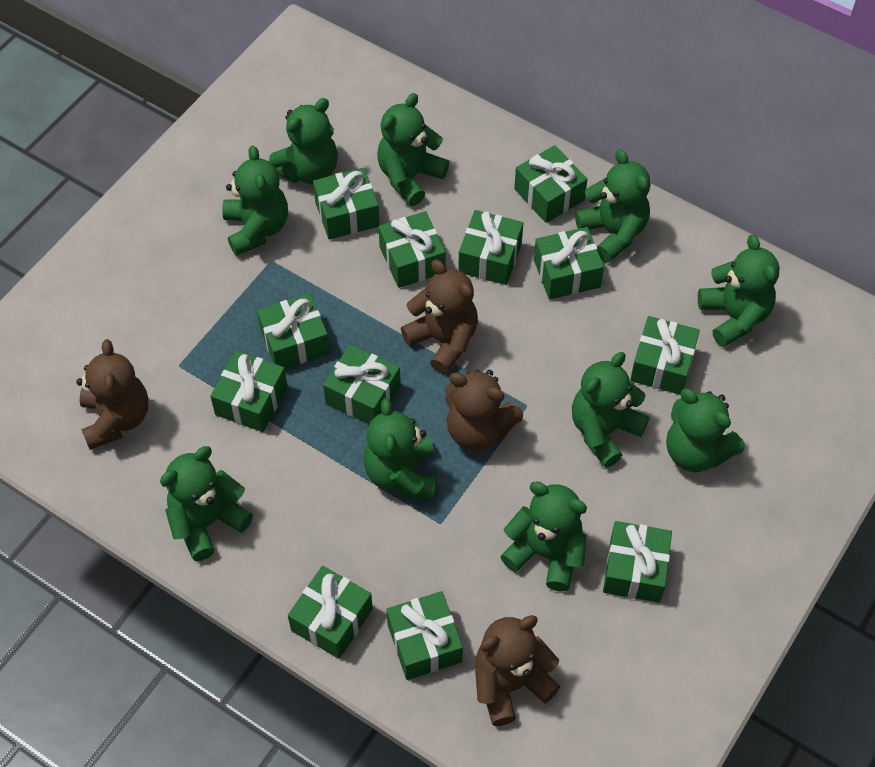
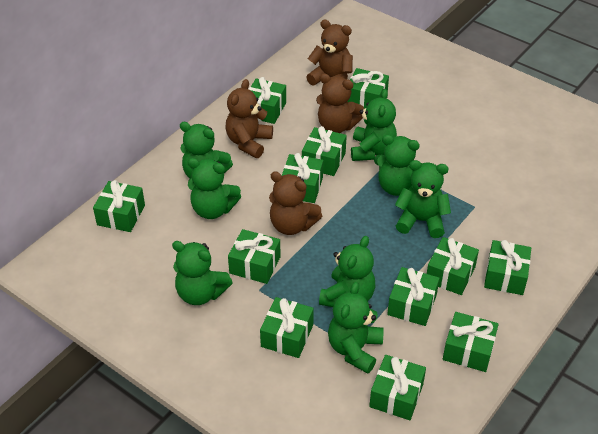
green teddy bear: [160,446,253,561] [222,146,288,256] [268,98,338,184] [363,398,437,500] [377,93,449,206] [500,481,587,592] [572,352,649,468] [575,149,651,263] [666,389,745,472] [698,235,780,347] = 10 -> [172,241,233,305] [180,122,233,178] [187,158,241,219] [319,236,375,307] [328,282,384,374] [351,89,397,161] [374,135,420,196] [395,160,451,238] = 8

